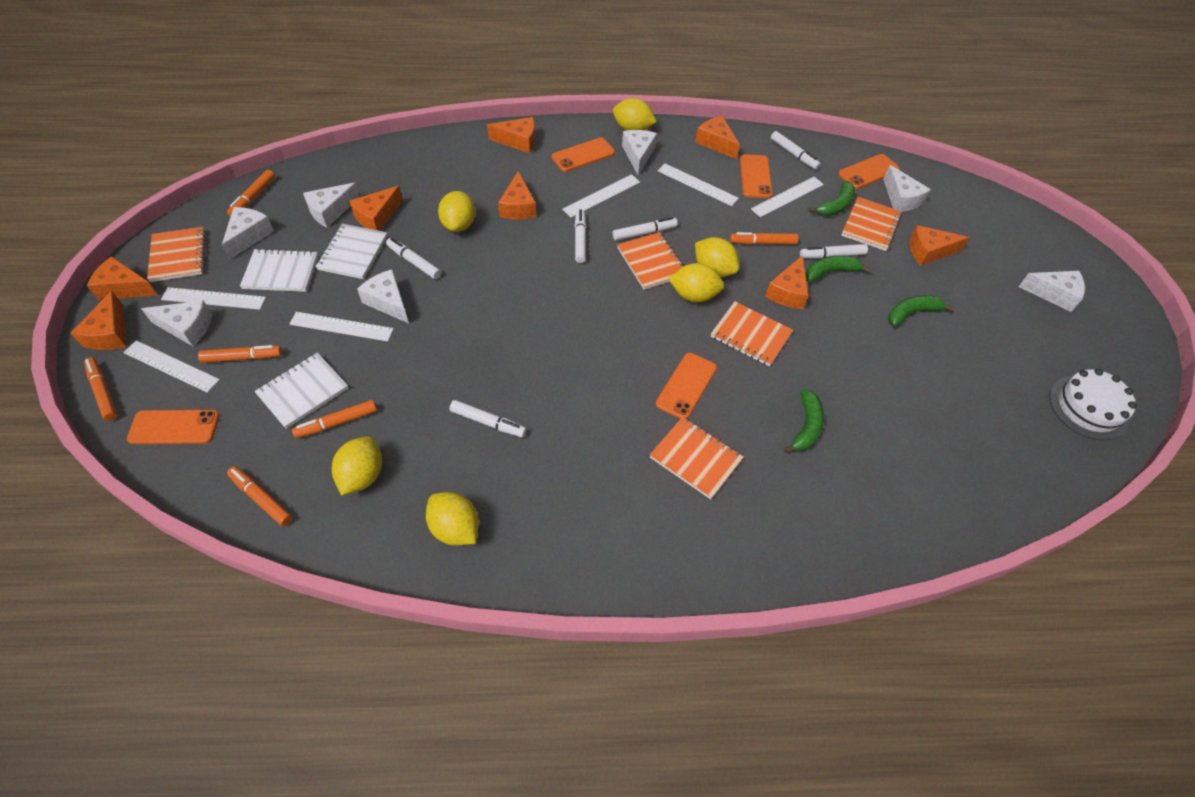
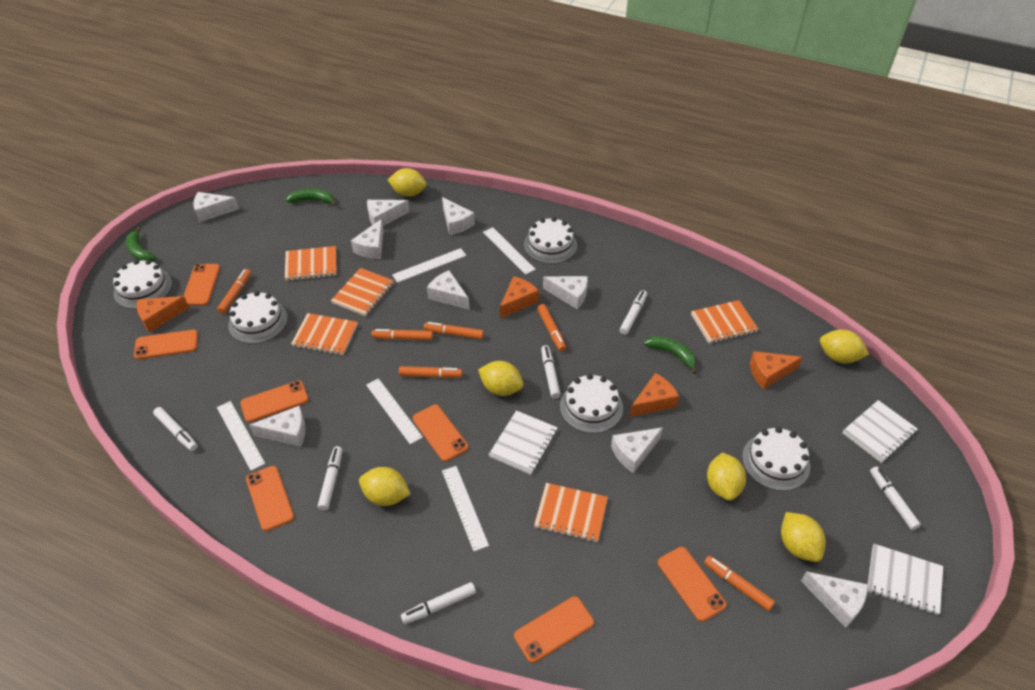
green banana: [784,389,824,453] [805,256,871,283] [808,181,855,216] [888,295,955,327] = 4 -> [126,227,156,262] [286,189,337,206] [644,336,697,374] = 3
orange cheese: [71,291,126,350] [87,256,157,300] [349,186,403,231] [487,117,535,153] [498,171,536,219] [695,116,740,159] [765,255,809,309] [909,225,970,266] = 8 -> [137,296,189,333] [500,276,539,318] [630,373,679,417] [750,351,803,389] = 4
orange phone: [127,410,220,444] [552,137,615,172] [656,353,717,419] [740,154,773,198] [838,154,900,189] = 5 -> [134,330,198,359] [184,264,220,306] [240,380,309,422] [246,466,294,531] [413,404,468,462] [514,596,594,663] [658,547,727,622] = 7
white cake: [1049,369,1137,440] = 1 -> [113,260,172,309] [228,291,288,344] [524,217,577,264] [560,374,623,433] [742,427,810,491] = 5
white cheese: [141,301,212,346] [222,207,274,260] [303,182,360,228] [357,269,409,323] [622,130,657,175] [883,165,931,212] [1019,271,1085,312] = 7 -> [193,192,239,222] [250,406,306,447] [351,219,384,259] [367,200,409,226] [427,270,469,310] [442,197,475,235] [543,276,588,309] [611,427,663,473] [801,571,868,628] = 9
white ruler: [123,340,220,393] [161,287,266,310] [290,312,394,341] [562,174,640,218] [657,163,739,206] [751,177,824,217] = 6 -> [217,401,265,471] [366,378,423,444] [392,248,466,283] [442,466,489,551] [483,227,536,275] = 5

